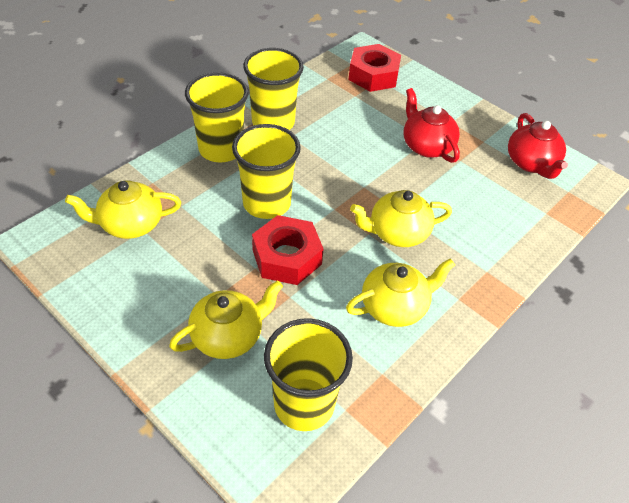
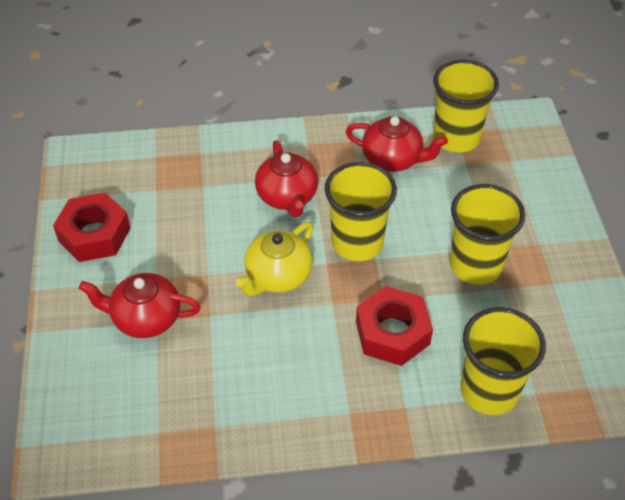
red teapot: [404,88,460,163] [508,113,568,179] = 2 -> [79,273,201,338] [255,140,318,218] [345,116,448,172] = 3
yellow teapot: [65,181,181,239] [169,280,283,359] [346,258,455,327] [350,190,452,247] = 4 -> [236,222,313,296] = 1

